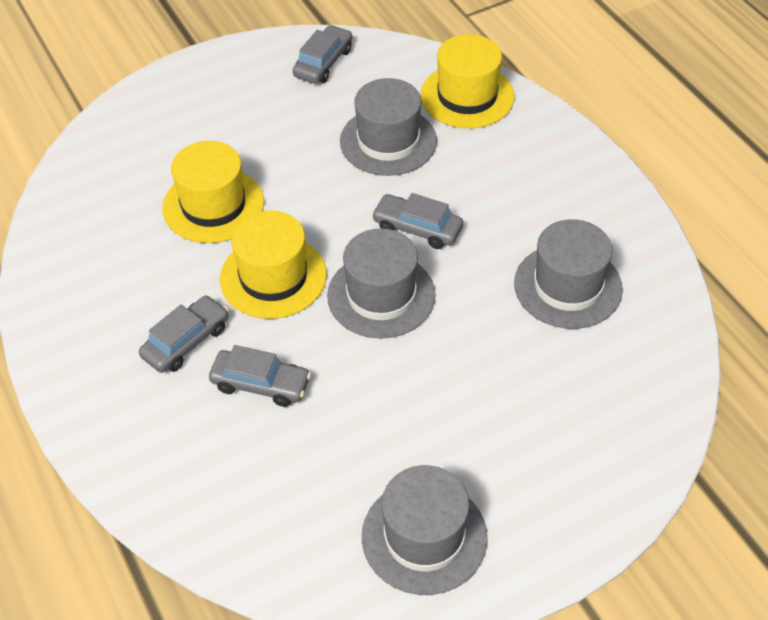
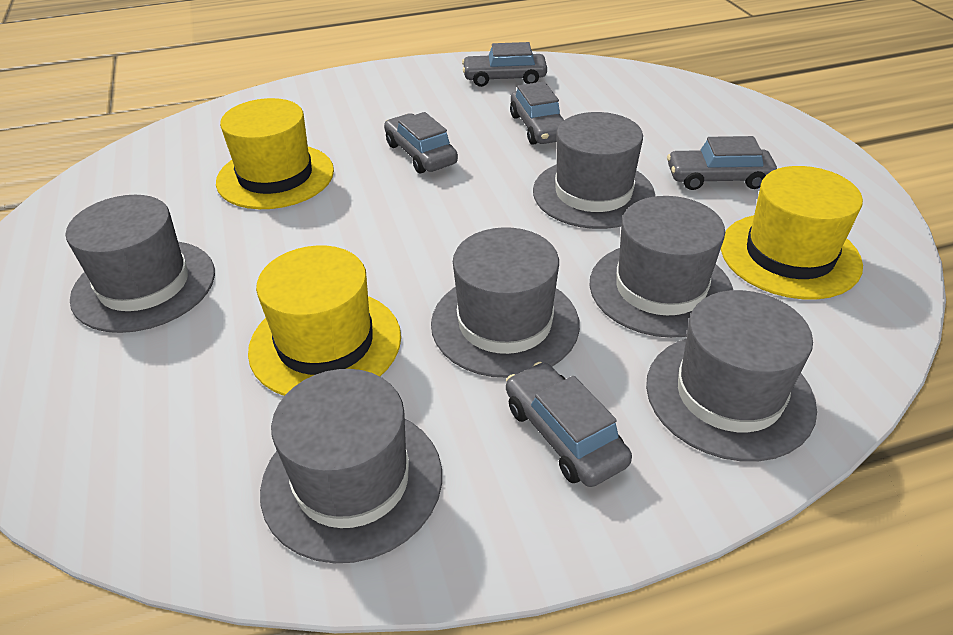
grey car: [139,295,228,373] [209,345,311,407] [293,25,352,84] [372,193,463,249] = 4 -> [384,112,458,173] [462,42,547,87] [506,362,632,487] [510,82,564,145] [667,136,777,190] = 5
grey hat: [327,228,436,339] [340,78,437,176] [362,465,488,595] [514,219,623,329] = 4 -> [66,195,215,333] [260,369,442,563] [431,227,580,378] [533,112,655,229] [590,196,733,338] [646,290,817,462] = 6

